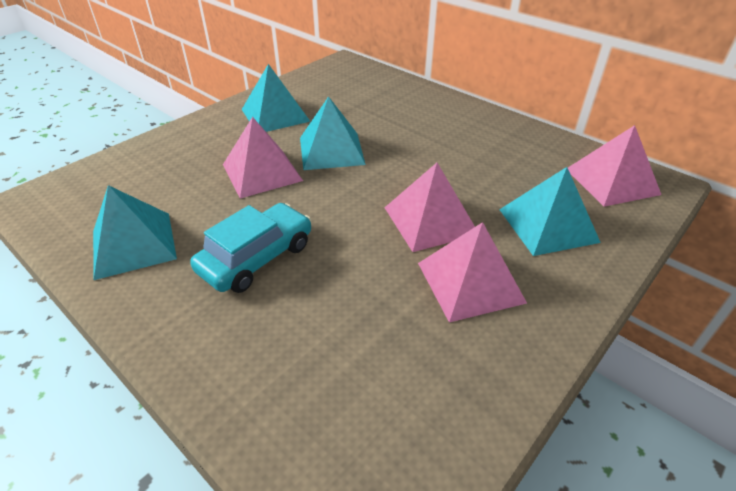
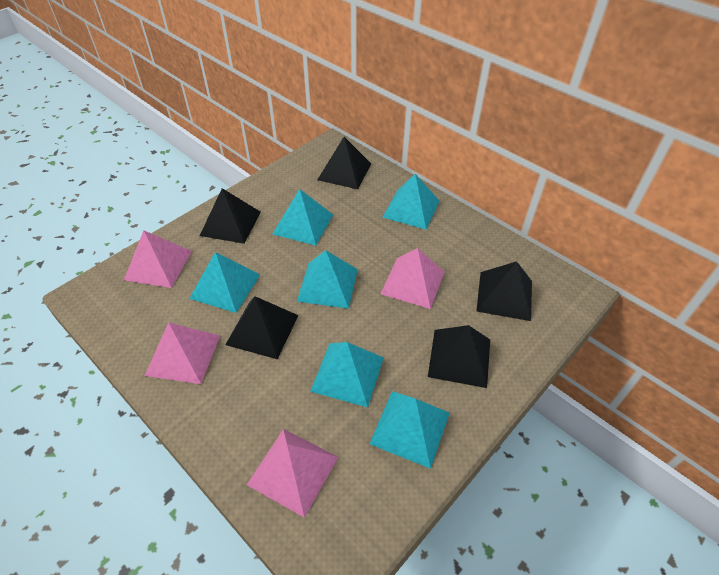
black pyramid: none = 0 -> [200,188,261,244] [225,296,298,359] [317,137,371,189] [428,325,490,388] [476,261,532,321] = 5
turquoise car: [190,203,311,293] = 1 -> none = 0
turquoise pyramid: [93,185,177,280] [242,64,311,132] [300,96,366,170] [499,167,601,256] = 4 -> [189,252,260,313] [272,189,333,246] [297,250,358,309] [310,342,384,408] [370,391,450,469] [382,174,440,230] = 6

